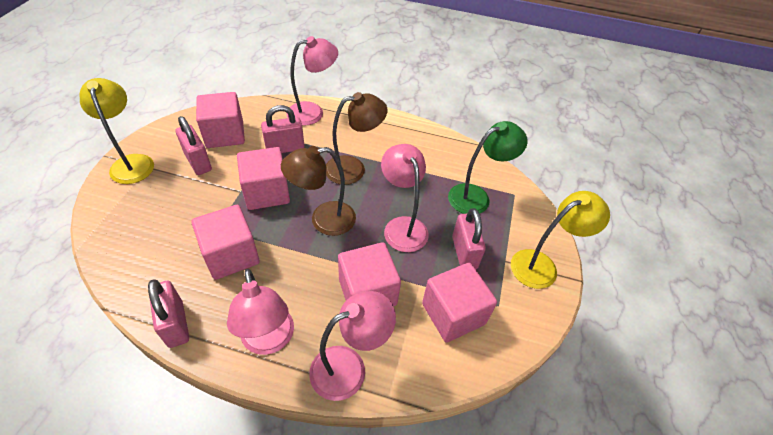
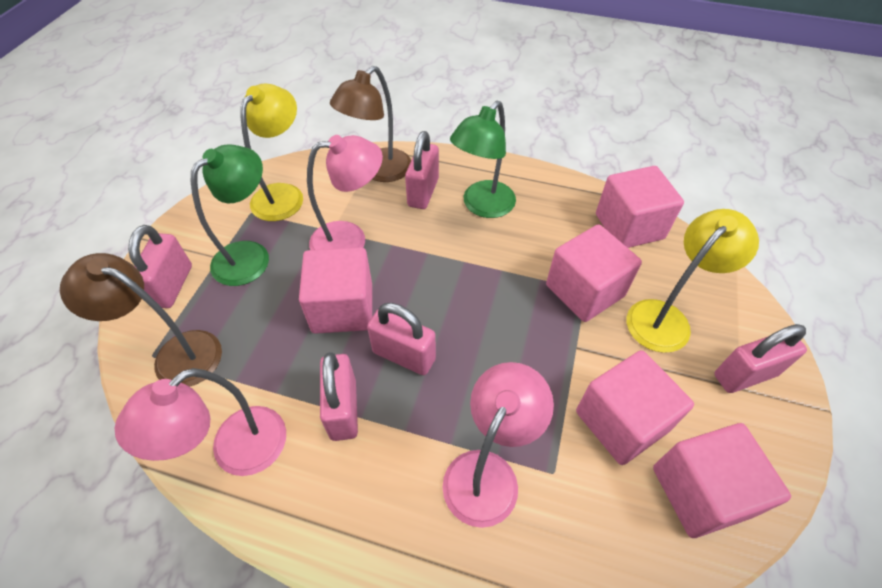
green lamp: [448,121,528,214] = 1 -> [191,144,269,286] [450,101,516,218] = 2
pink lamp: [227,269,294,355] [286,36,338,126] [309,291,396,401] [381,144,429,252] = 4 -> [115,368,286,476] [307,135,383,250] [442,362,554,528] = 3
pink padlock: [148,279,189,348] [176,116,212,175] [261,105,304,153] [452,208,486,269] = 4 -> [128,225,192,308] [320,352,358,441] [367,303,436,375] [405,131,439,209] [714,324,807,393] = 5

